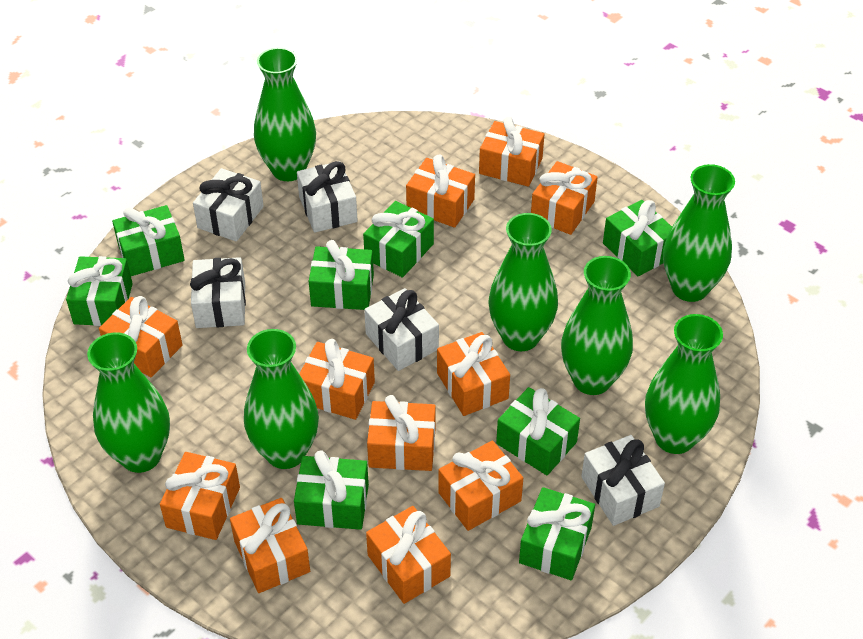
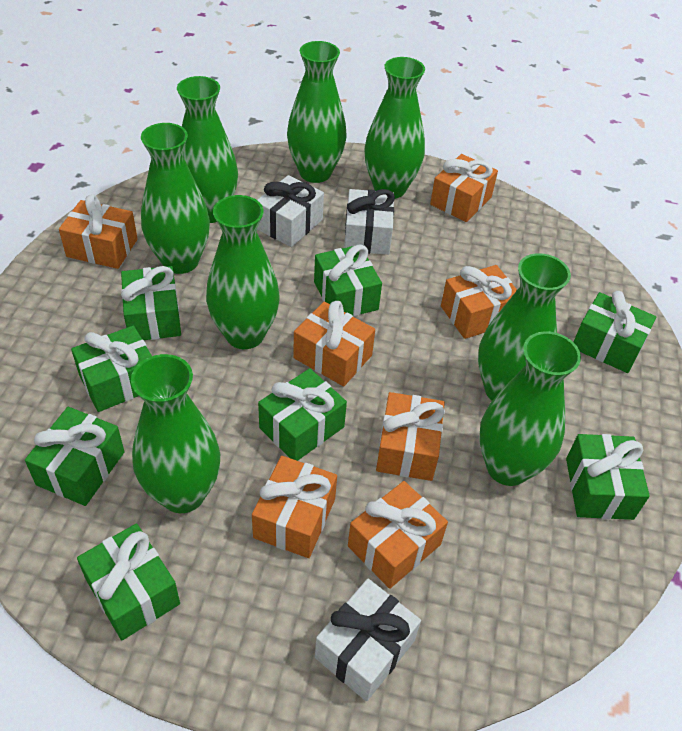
green vase: [87,332,170,473] [244,329,319,469] [254,47,316,181] [488,213,558,351] [561,256,633,395] [645,314,723,454] [663,164,735,302] = 7 -> [131,354,220,513] [141,123,210,274] [177,76,238,223] [206,195,280,349] [287,41,347,183] [365,57,425,199] [478,253,571,401] [479,331,581,486] = 8
orange gift: [99,296,183,377] [160,452,240,540] [230,498,310,593] [299,339,375,420] [366,506,451,604] [367,395,436,471] [406,154,475,228] [437,332,510,416] [438,440,523,531] [479,117,544,187] [531,161,598,235] = 11 -> [59,194,138,269] [252,456,337,558] [293,301,375,387] [348,481,448,589] [376,392,445,481] [430,154,498,222] [441,265,517,339] = 7
white gift: [190,257,246,328] [193,168,264,241] [297,161,358,233] [364,288,439,371] [581,435,665,526] = 5 -> [257,175,324,247] [315,579,421,701] [344,189,395,255] = 3

